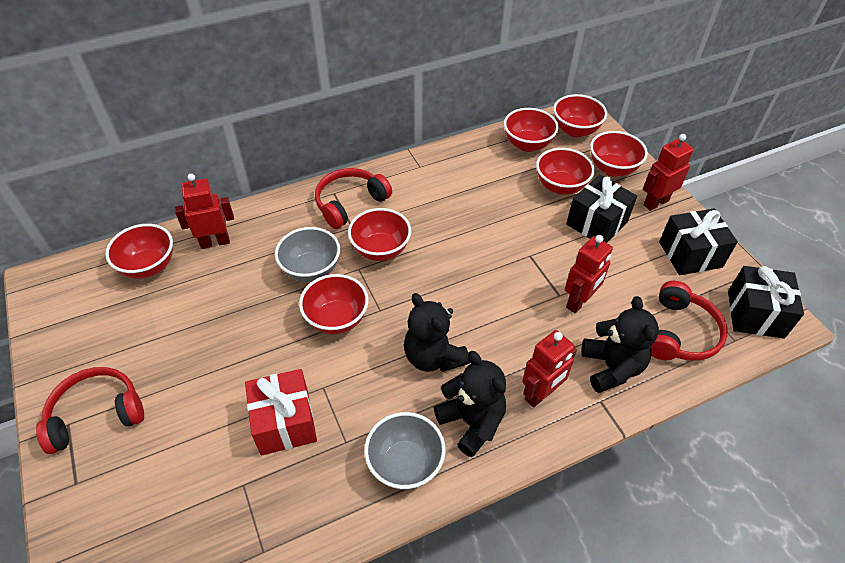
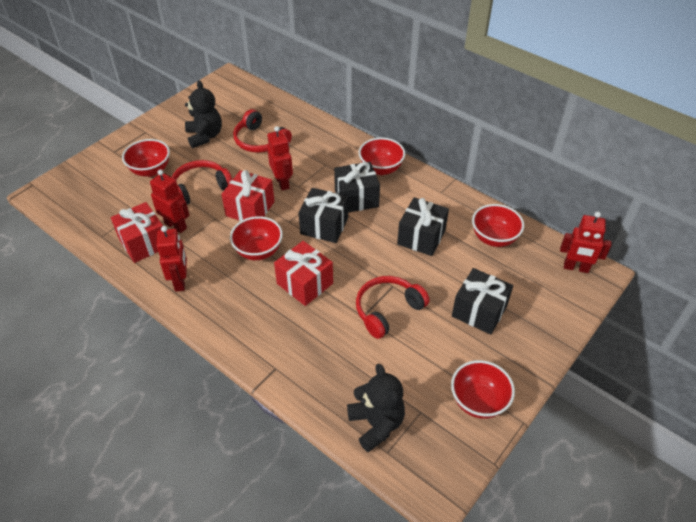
black gift: [566,175,637,243] [659,209,738,275] [728,266,804,339] = 3 -> [298,188,348,243] [334,162,380,213] [397,197,449,256] [452,268,513,335] = 4
black teddy bear: [404,293,470,372] [434,351,506,457] [581,296,659,393] = 3 -> [185,80,222,148] [347,364,405,452] = 2
grey bowl: [275,227,340,282] [364,412,446,490] = 2 -> none = 0
red bowl: [105,224,173,279] [299,274,369,334] [348,208,411,261] [504,108,559,152] [536,148,595,195] [553,94,607,137] [590,131,648,177] = 7 -> [122,139,170,177] [230,216,283,260] [359,138,405,175] [451,360,515,419] [472,204,524,247] = 5
red gift: [245,369,317,455] = 1 -> [111,202,163,263] [221,170,275,221] [274,241,333,306] = 3

